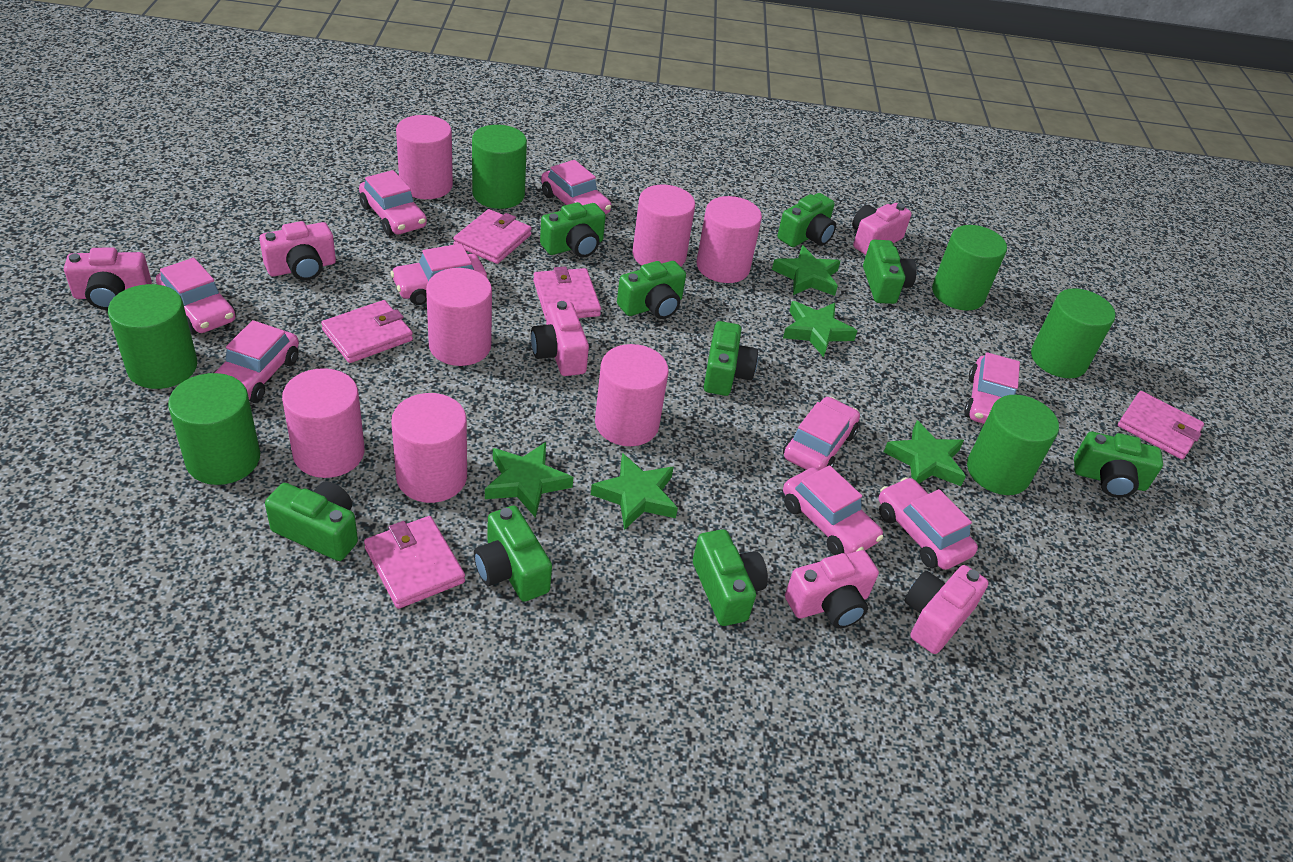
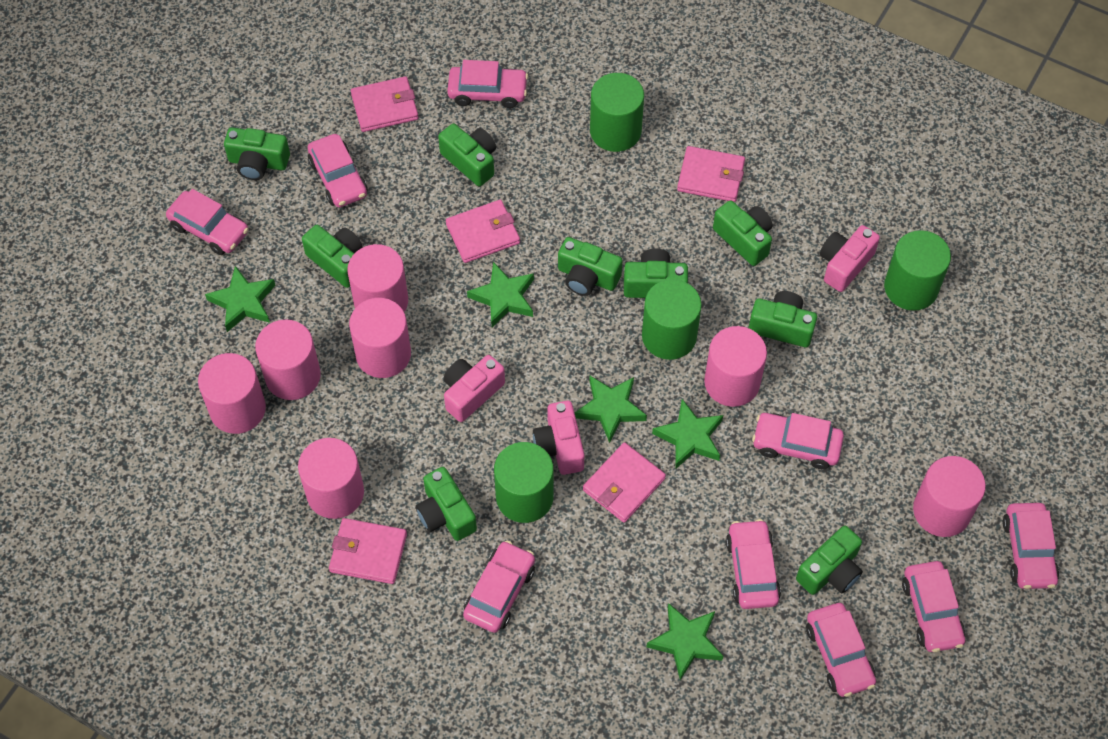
green cylinder: [108,284,197,389] [168,373,260,485] [472,125,527,209] [932,225,1007,311] [967,395,1059,495] [1031,288,1116,378] = 6 -> [494,442,554,523] [590,73,644,152] [642,279,702,360] [884,230,951,311] = 4
pink camera: [64,247,152,310] [259,221,336,281] [531,301,589,376] [785,550,879,628] [852,203,912,255] [905,565,989,654] = 6 -> [443,355,505,422] [533,401,585,475] [820,225,880,292] = 3

